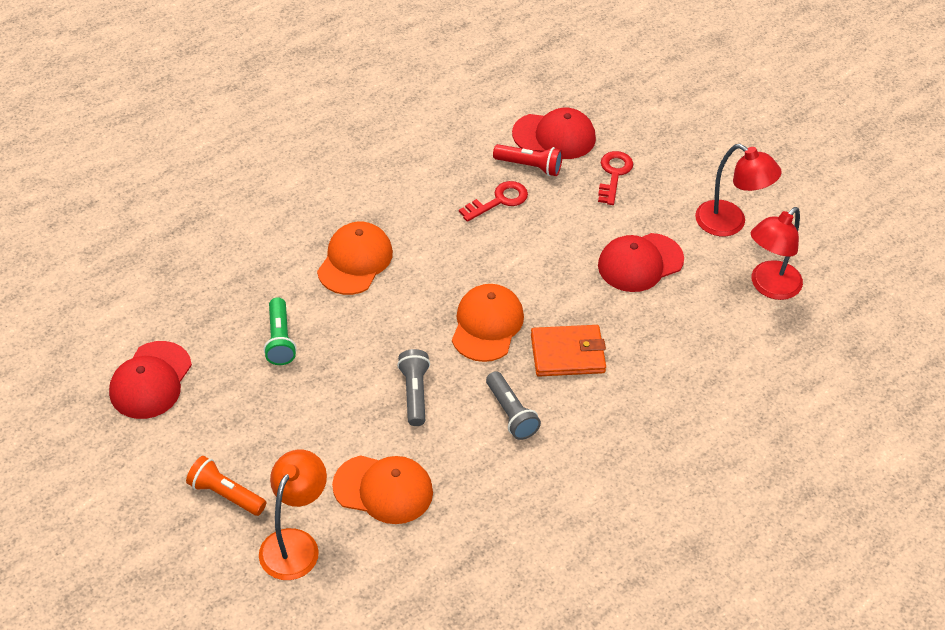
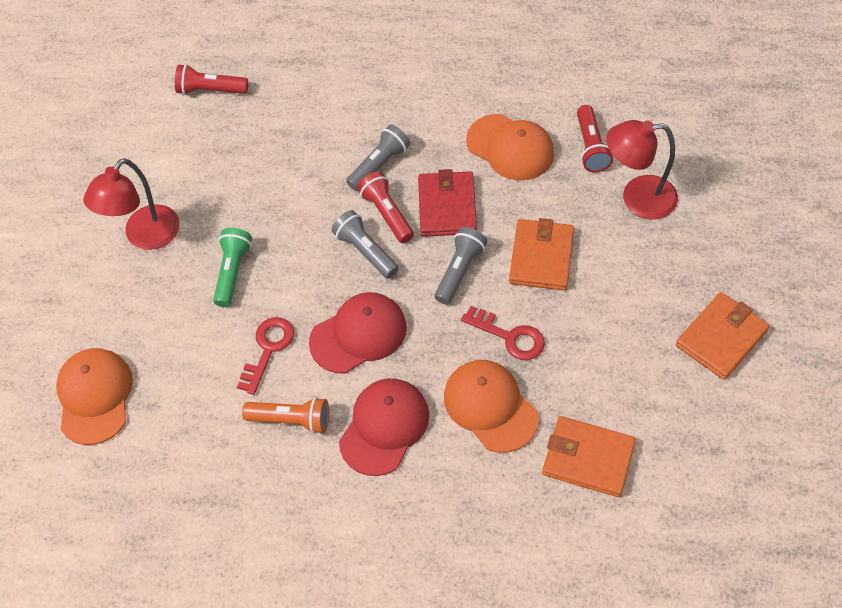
grey flashlight: [397,349,430,426] [486,371,541,440] = 2 -> [332,210,399,279] [346,124,410,191] [434,227,487,305] = 3
orange lamp: [259,450,327,580] = 1 -> none = 0
orange wallet: [531,325,606,377] = 1 -> [509,218,574,290] [542,416,636,497] [676,292,769,380] = 3
red cap: [109,341,192,419] [512,108,596,159] [598,233,684,292] = 3 -> [309,292,407,374] [339,378,429,476] = 2
red flashlight: [493,144,563,176] = 1 -> [175,64,248,95] [357,171,414,243] [577,105,613,172] = 3
red wallet: none = 0 -> [418,169,477,237] = 1

